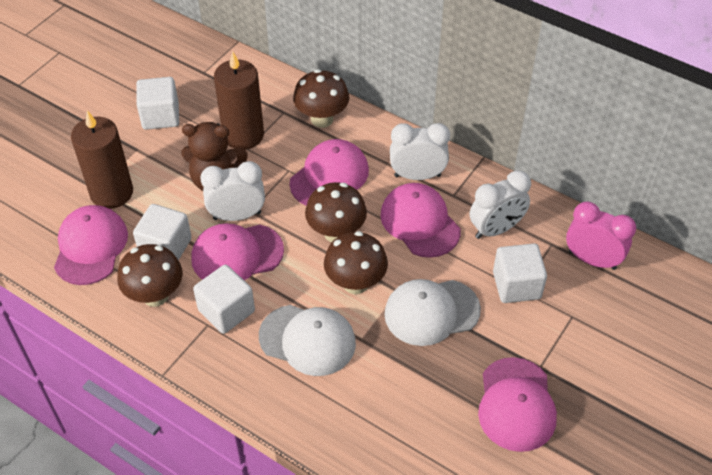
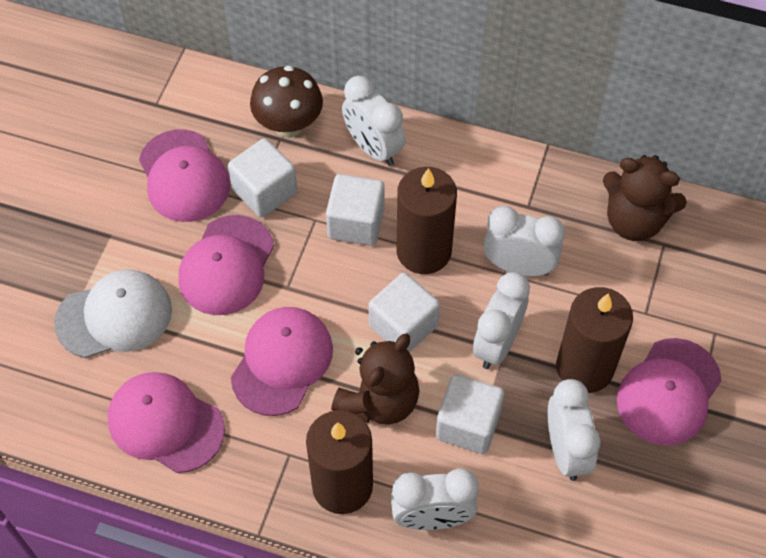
brown candle: [71,110,133,209] [214,52,264,150] = 2 -> [306,410,373,514] [396,167,457,274] [556,287,633,393] = 3
brown mushroom: [117,244,183,307] [293,69,349,128] [305,182,367,242] [324,231,388,294] = 4 -> [250,65,323,138] = 1
brown teddy bear: [181,122,248,191] = 1 -> [331,333,419,425] [603,155,687,241] = 2
pink clock: [566,201,636,270] = 1 -> none = 0
white cap: [259,305,356,376] [384,279,481,346] = 2 -> [54,269,172,358] = 1
white clock: [200,161,265,221] [390,123,450,180] [470,170,531,239] = 3 -> [342,76,406,166] [391,468,479,530] [473,272,530,369] [483,206,565,276] [548,379,601,481] = 5

